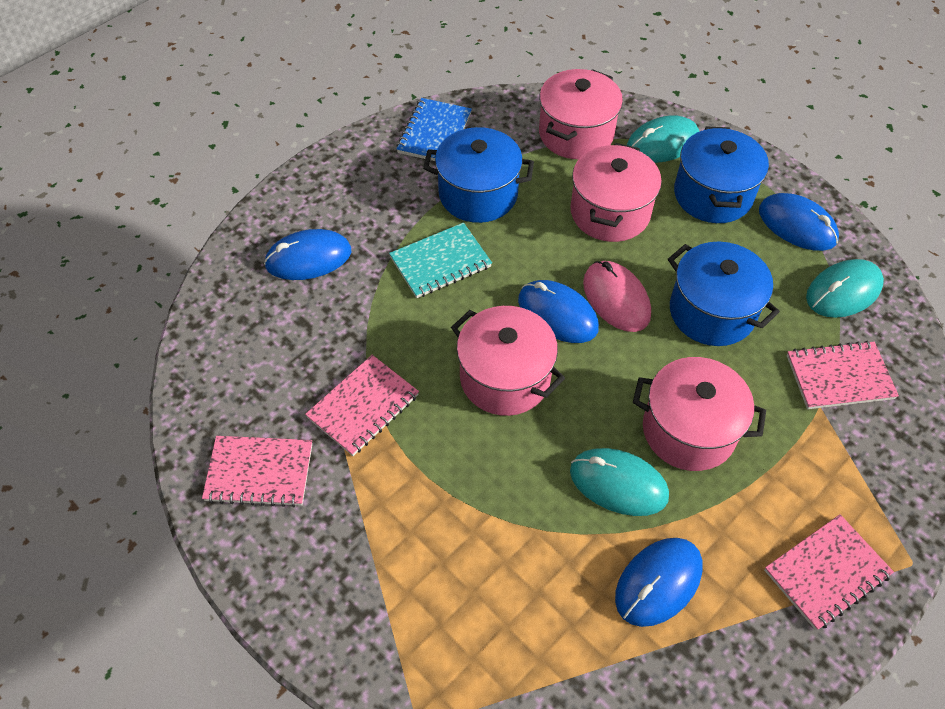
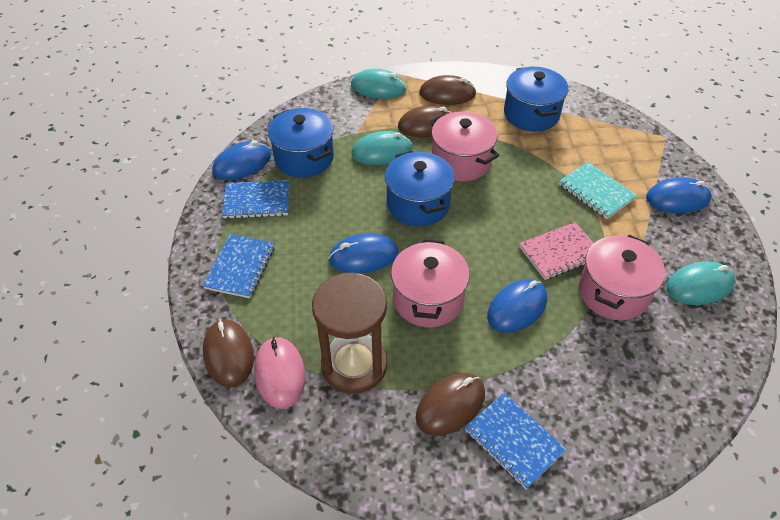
blue notebook: [397,98,472,161] = 1 -> [202,234,275,298] [222,180,289,219] [465,393,567,490] = 3
brown hourglass: none = 0 -> [312,272,387,394] = 1
brown mouse: none = 0 -> [203,319,254,388] [398,105,452,137] [416,373,485,436] [419,75,476,105] = 4
pink notebook: [202,436,312,507] [305,355,419,456] [764,514,894,630] [787,341,899,409] = 4 -> [519,222,594,280] = 1
pink pot: [451,306,565,416] [539,69,623,159] [570,143,662,242] [633,357,766,471] = 4 -> [391,239,470,327] [430,112,500,181] [579,235,665,320] = 3

